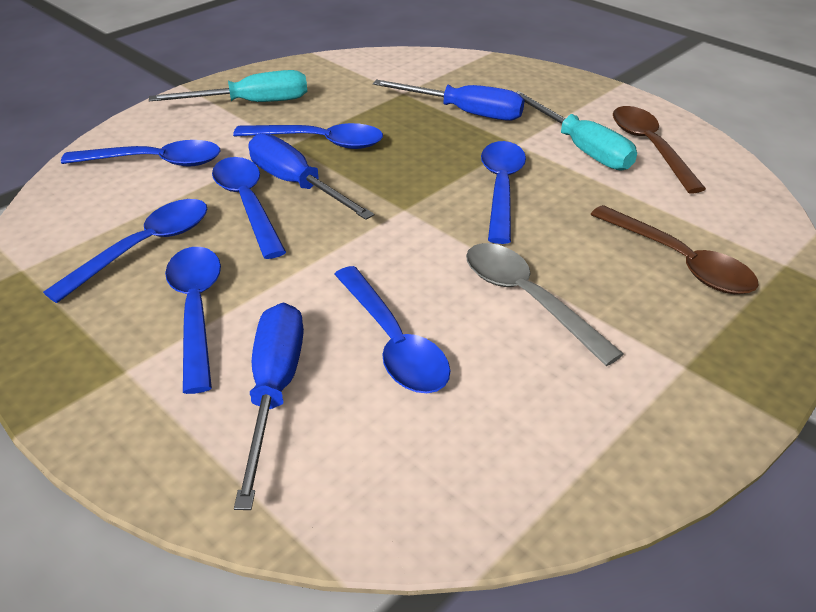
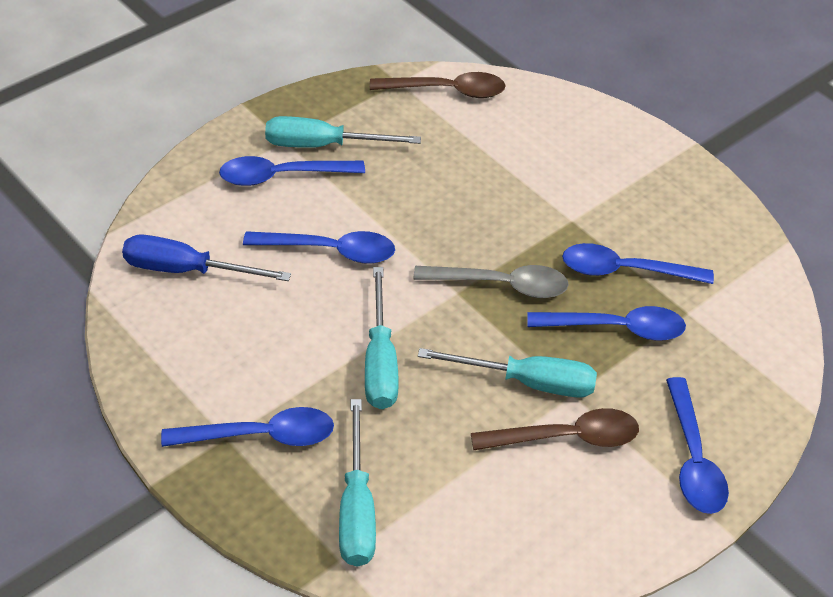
blue screwdriver: [234,302,304,510] [248,133,374,220] [373,80,525,121] = 3 -> [122,234,291,281] = 1
blue spoon: [43,199,208,303] [61,140,220,167] [165,247,221,394] [212,157,286,259] [233,123,383,149] [334,266,450,393] [481,141,526,244] = 7 -> [161,407,334,447] [219,156,365,186] [243,231,395,264] [527,306,686,341] [562,243,714,284] [666,377,729,514] = 6
turquoise screwdriver: [149,70,307,102] [516,91,637,170] = 2 -> [265,116,421,148] [339,399,376,567] [365,267,399,409] [418,348,597,398] = 4

